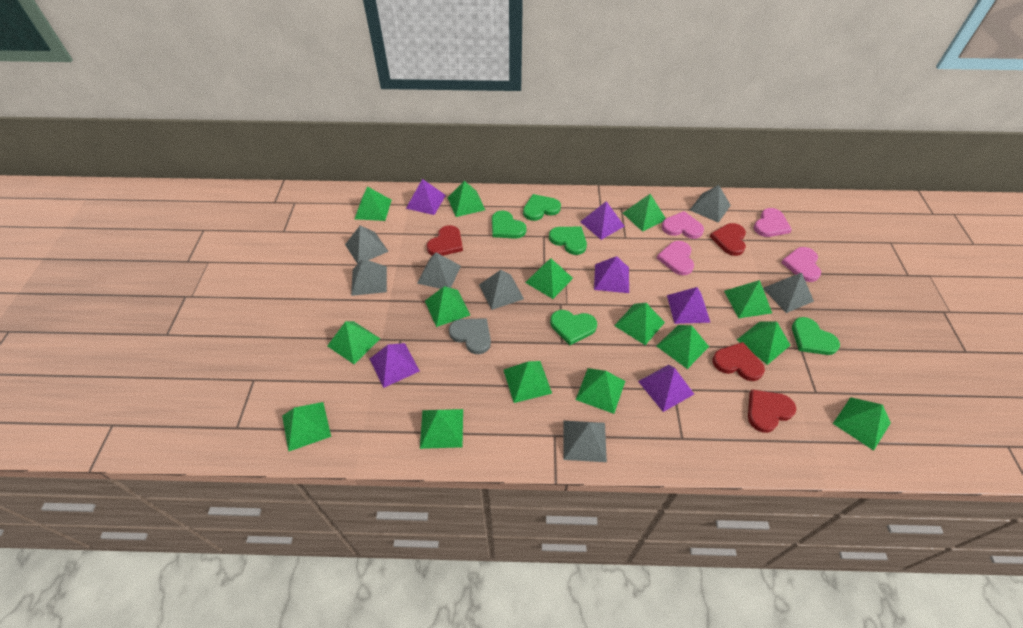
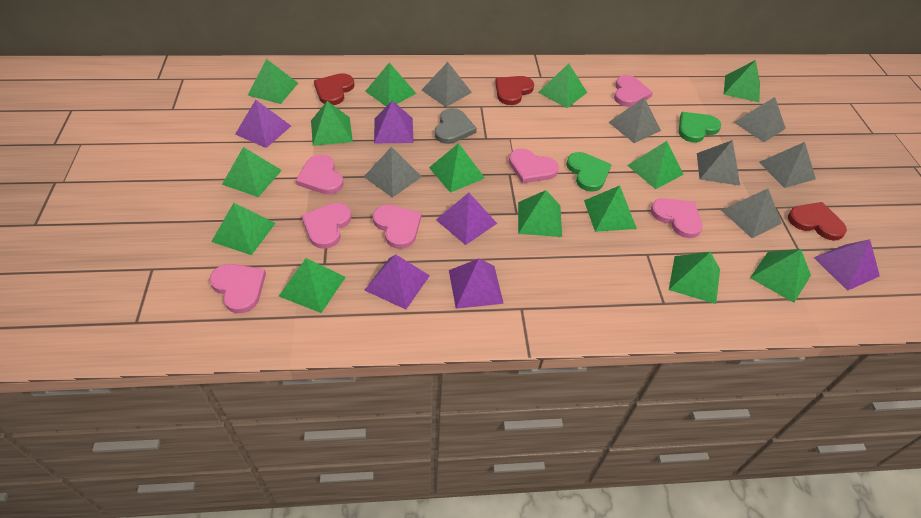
green heart: [492,210,526,239] [523,194,561,221] [549,227,587,255] [550,310,597,345] [792,317,840,355] = 5 -> [566,152,612,192] [679,112,721,143] = 2
green pyramid: [282,402,331,452] [327,321,381,364] [355,186,392,221] [420,409,463,449] [425,286,470,327] [447,181,485,217] [504,361,552,403] [525,259,573,299] [576,368,625,414] [614,303,665,345] [623,194,666,232] [657,325,709,369] [724,280,772,318] [737,321,791,365] [833,397,891,451] = 15 -> [211,203,276,255] [222,147,282,197] [248,59,298,104] [279,258,346,313] [311,101,353,146] [365,63,416,106] [429,143,485,193] [518,190,562,237] [538,63,587,108] [584,186,637,232] [627,141,684,189] [669,252,720,304] [723,60,760,102] [750,249,811,303] = 14
pink heart: [657,241,694,275] [662,211,704,239] [754,208,792,237] [781,247,821,282] = 4 -> [209,264,266,313] [296,154,344,194] [301,203,352,249] [373,205,421,249] [509,149,559,183] [614,75,653,107] [651,198,703,238] = 7
red heart: [427,225,463,256] [710,223,746,256] [712,342,765,381] [748,390,796,433] = 4 -> [314,73,355,105] [495,76,534,105] [788,202,847,241] = 3

